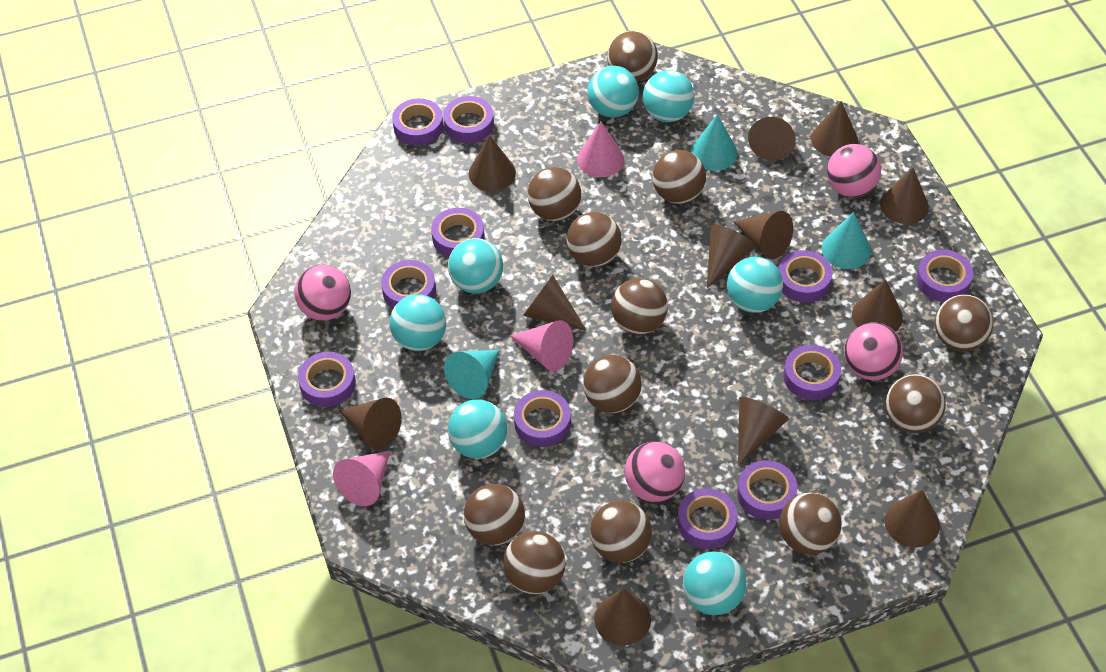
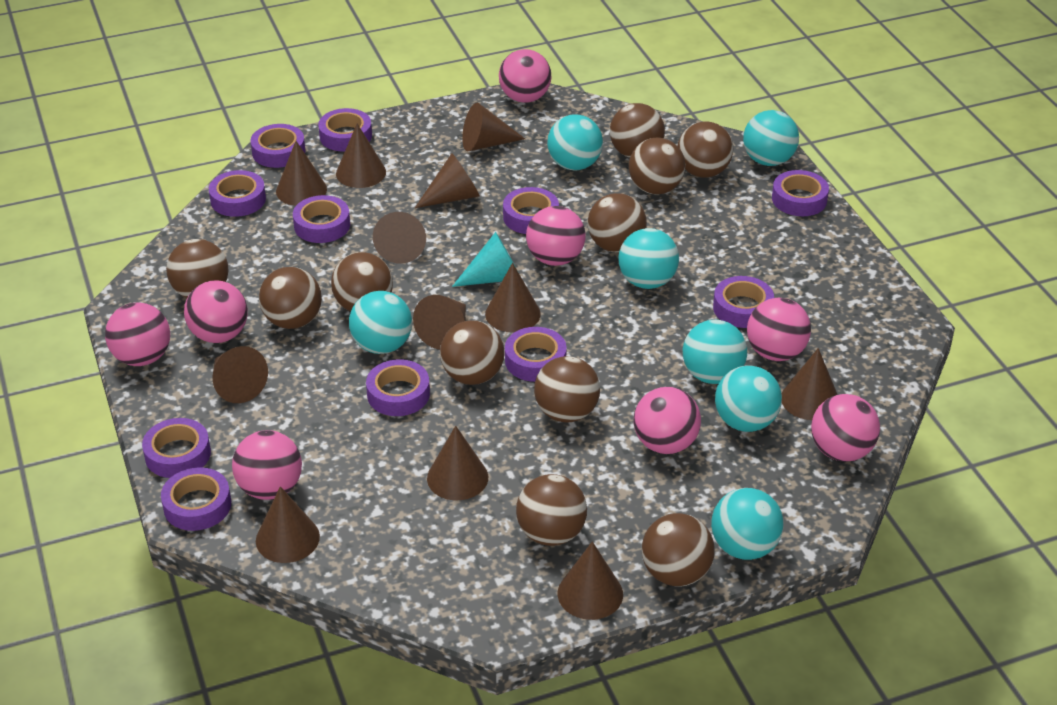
brown ball: [464,484,525,545] [503,531,566,594] [528,167,581,221] [567,212,622,267] [583,355,641,413] [590,501,652,563] [607,31,658,81] [611,278,668,335] [653,150,706,204] [779,492,842,555] [885,374,946,433] [935,294,994,352] = 12 -> [166,239,228,298] [259,267,322,329] [331,252,393,311] [440,320,504,385] [516,474,587,546] [534,356,600,422] [588,193,647,252] [610,103,665,158] [629,137,685,195] [642,513,715,586] [678,122,733,178] = 11
pink ball: [294,265,351,321] [625,441,685,502] [827,144,881,198] [844,323,903,380] = 4 -> [105,302,170,366] [184,280,248,343] [232,430,302,500] [499,49,551,103] [526,206,586,266] [634,387,701,454] [747,298,811,361] [811,394,880,462] = 8
pink cone: [333,451,390,506] [510,320,573,371] [577,122,624,177] = 3 -> none = 0
turquoise cone: [444,350,500,399] [690,114,738,171] [822,212,871,269] = 3 -> [452,232,515,287] = 1

